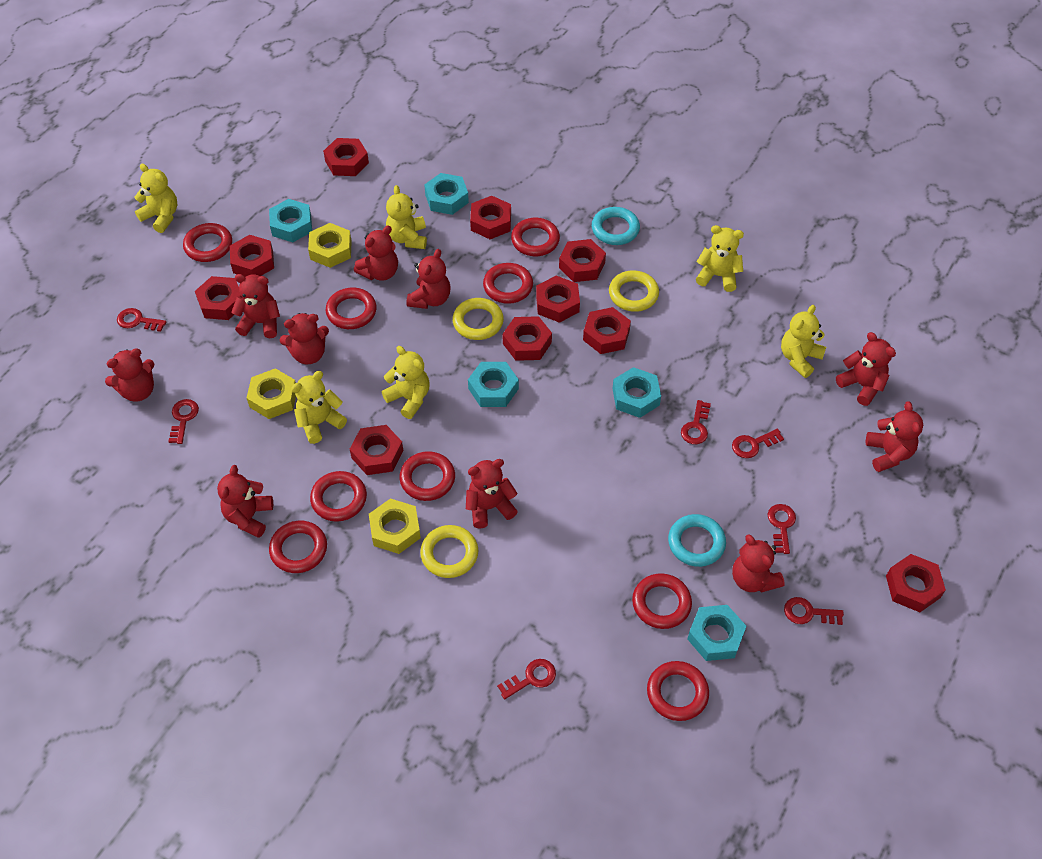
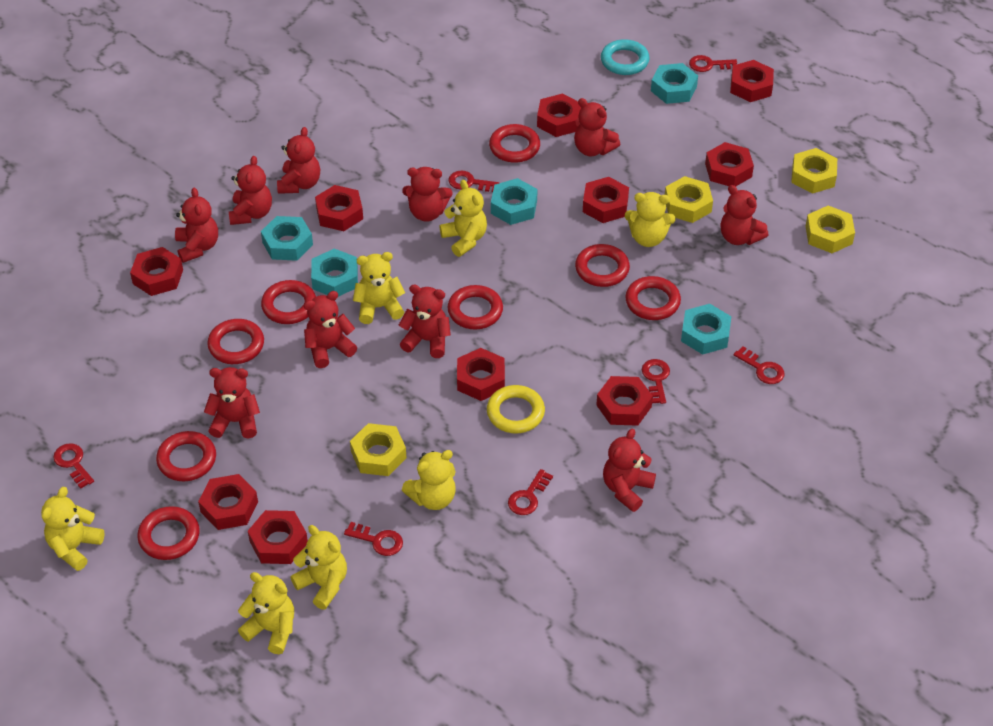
red ring: [183,223,232,262] [269,521,327,573] [310,471,367,522] [326,288,377,329] [399,451,455,501] [483,263,533,304] [511,218,560,256] [632,573,692,629] [647,661,709,721] = 9 -> [137,506,200,560] [156,431,216,481] [207,319,264,364] [261,280,316,324] [447,285,503,329] [489,124,540,163] [575,244,630,287] [625,276,681,320] = 8
turquoise ring: [592,207,640,245] [668,514,726,567] = 2 -> [601,39,650,75] = 1
yellow nut: [247,368,296,419] [308,223,352,268] [369,498,421,554] = 3 -> [350,423,406,476] [665,176,713,223] [791,148,837,194] [806,206,855,253] = 4
yellow ring: [420,525,479,578] [453,298,504,340] [609,270,659,312] = 3 -> [487,385,545,433] = 1
yellow teddy bear: [135,164,177,233] [291,371,347,444] [382,346,430,419] [386,185,427,249] [696,225,744,292] [781,305,826,378] = 6 -> [41,487,104,571] [238,572,294,654] [290,525,347,610] [353,252,405,324] [402,450,456,510] [440,180,487,257] [625,192,676,247] = 7

